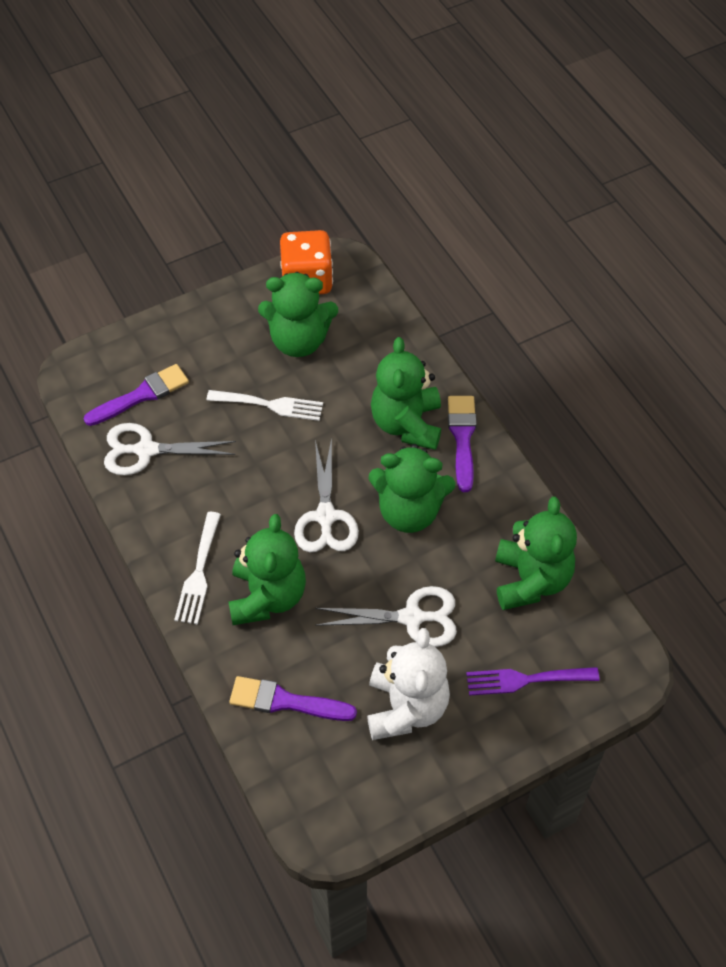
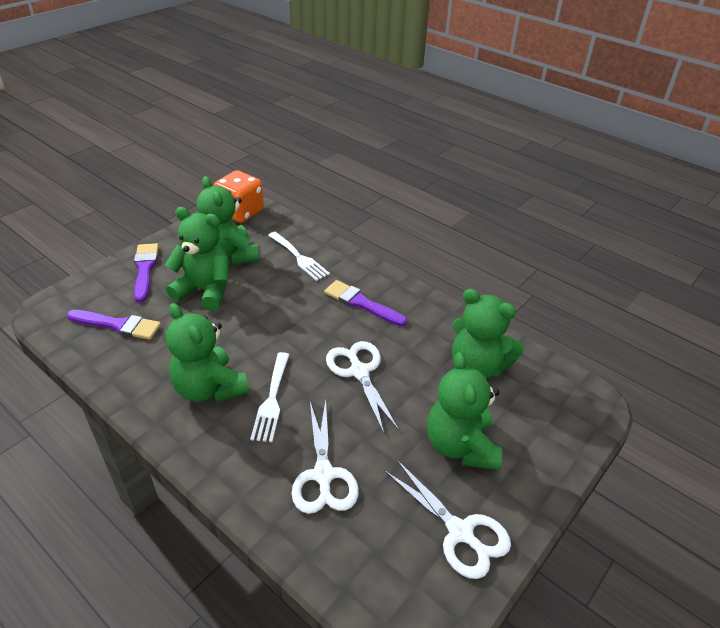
purple fork: [466,667,600,696] = 1 -> none = 0
white teddy bear: [367,628,450,740] = 1 -> none = 0

